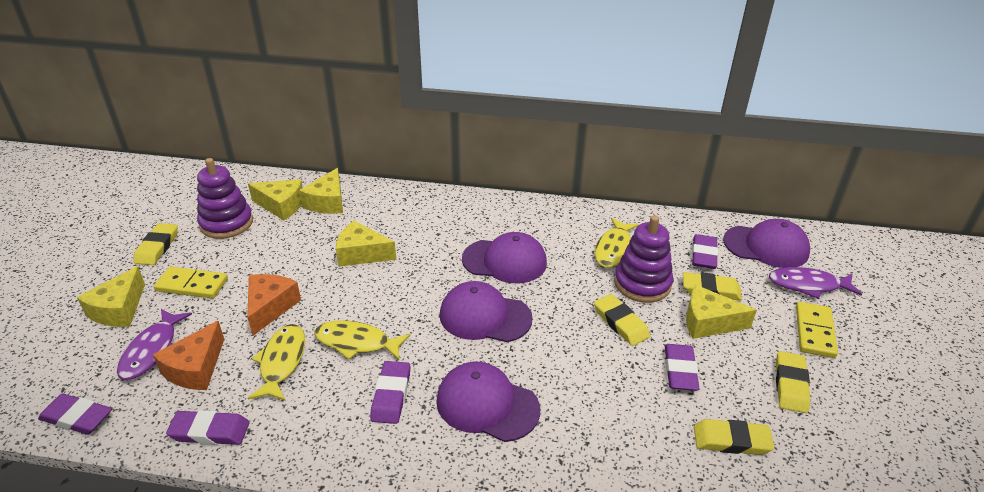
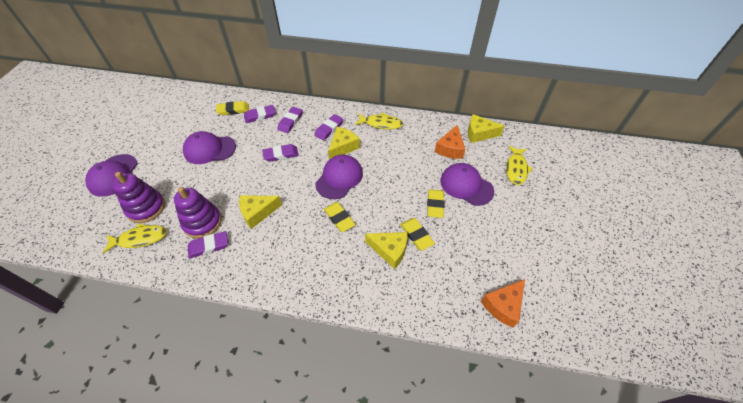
purple fish: [117,309,192,380] [769,267,862,299] = 2 -> none = 0
yellow cheese: [77,266,145,327] [248,179,303,221] [299,168,343,214] [336,221,397,267] [686,285,757,339] = 5 -> [239,195,282,229] [328,127,360,160] [365,232,407,269] [468,114,505,143] = 4
yellow domino: [154,267,228,299] [796,302,838,358] = 2 -> none = 0
yellow eraser: [133,223,178,265] [594,294,650,346] [683,272,742,301] [694,419,775,455] [776,351,811,413] = 5 -> [216,101,249,115] [324,202,356,232] [400,218,435,251] [427,190,444,218] = 4

